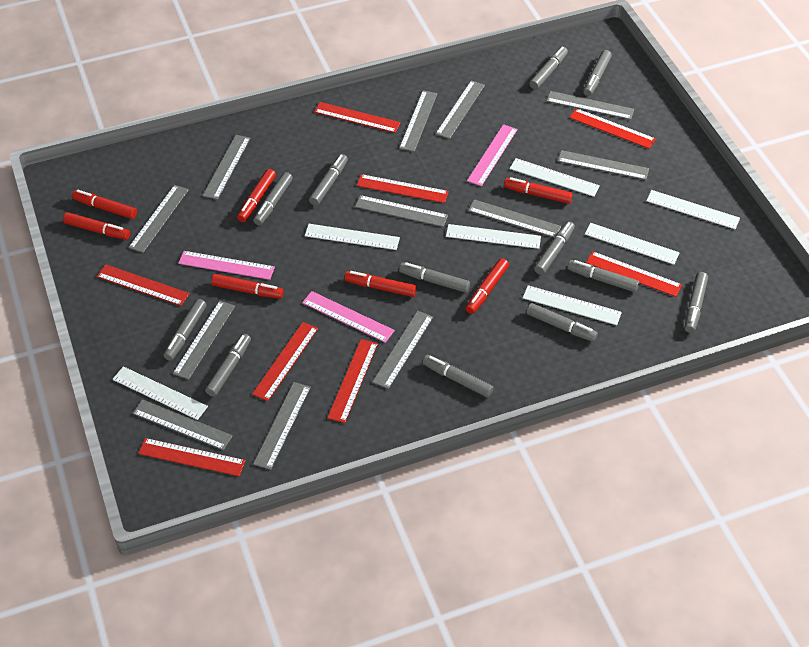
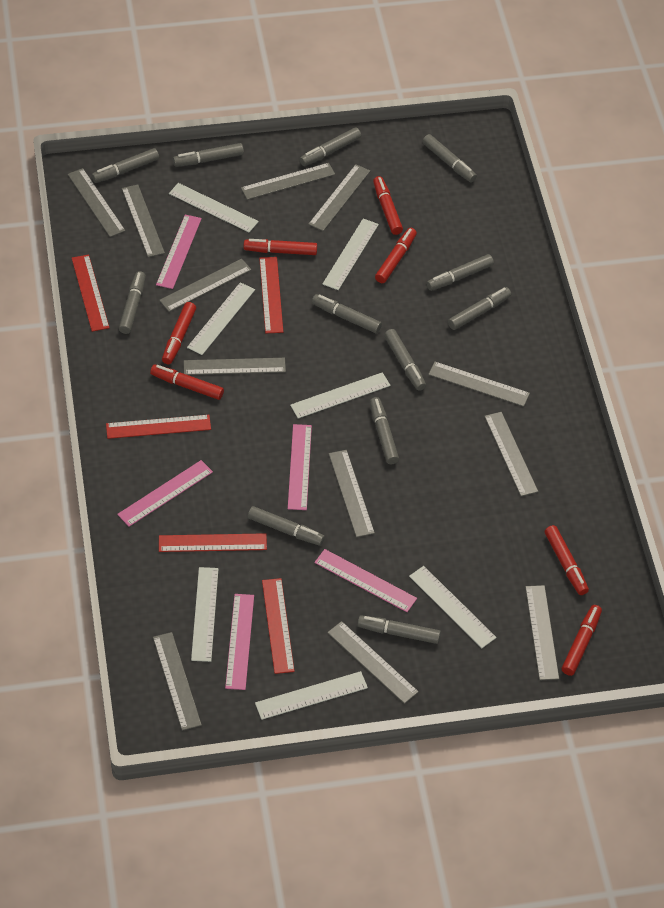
pink ruler: [178,251,275,280] [302,291,395,343] [467,124,518,186] = 3 -> [117,460,213,527] [156,215,202,289] [225,594,254,690] [288,424,312,510] [314,549,417,612] = 5
red ruler: [97,264,190,306] [138,438,246,476] [252,322,318,401] [314,102,401,133] [327,339,378,423] [357,174,449,203] [569,108,656,149] [586,251,682,297] = 8 -> [72,254,110,332] [106,415,211,439] [159,533,267,552] [259,257,283,333] [262,578,295,674] = 5

